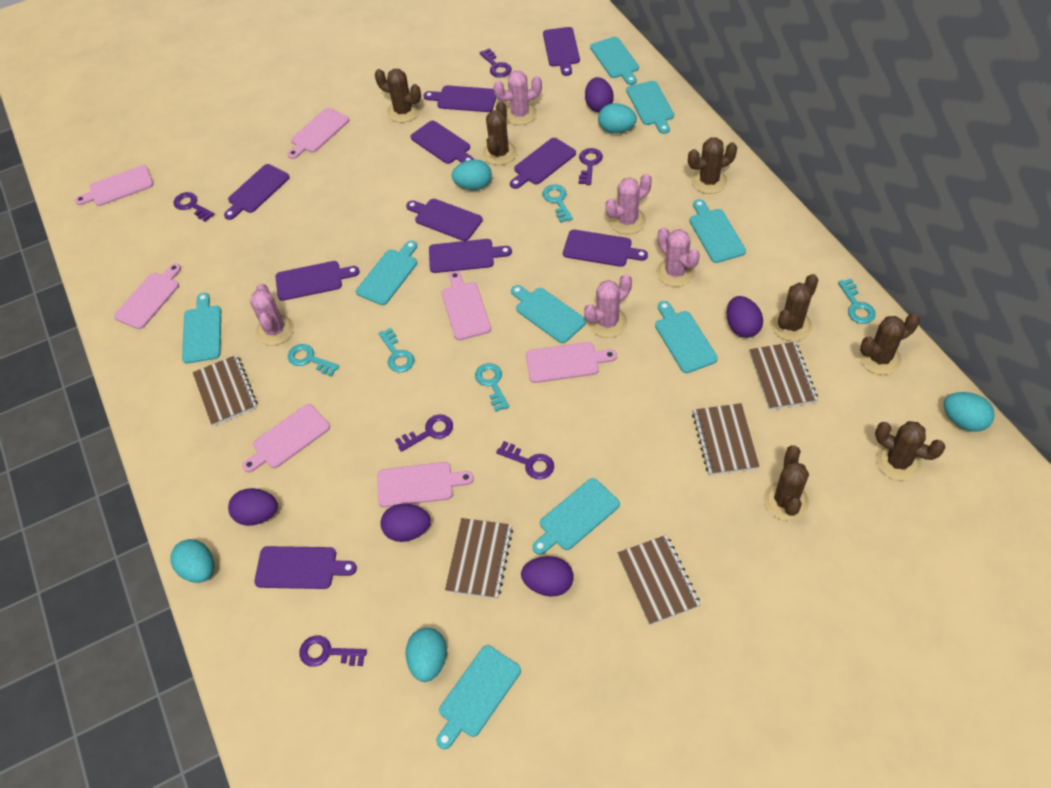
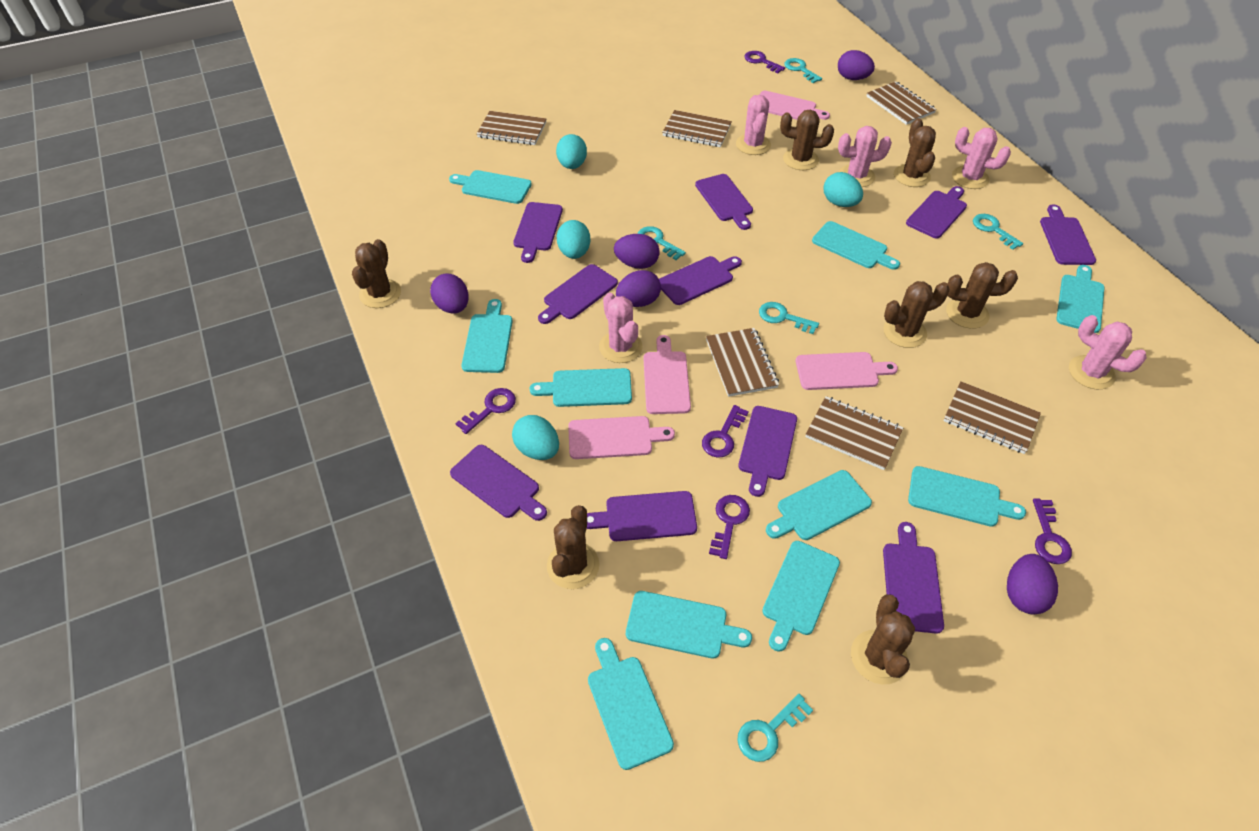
brown notebook: [192,355,257,426] [445,518,513,599] [617,535,700,625] [692,403,760,475] [749,342,818,410] = 5 -> [477,111,546,145] [662,110,732,147] [706,328,779,397] [805,396,904,470] [866,81,937,125] [944,381,1041,454] = 6
pink cutting board: [75,165,154,206] [114,263,181,329] [242,404,330,473] [287,108,349,159] [377,462,474,507] [441,271,491,340] [526,342,617,383] = 7 -> [568,416,675,459] [643,335,691,414] [760,91,830,120] [796,352,898,390] = 4
purple key: [174,192,215,222] [299,635,367,667] [395,414,453,452] [479,49,512,78] [496,441,554,479] [579,148,603,185] = 6 -> [455,388,516,434] [702,405,749,458] [709,495,750,559] [744,51,785,73] [1033,499,1072,564] = 5
turquoise cutting board: [182,293,221,363] [356,240,417,305] [436,645,521,749] [511,285,586,343] [532,478,620,555] [590,37,639,85] [626,81,674,134] [655,301,718,373] [689,199,746,263] = 9 -> [449,170,532,204] [461,299,513,373] [530,368,632,407] [588,638,674,770] [626,591,752,659] [762,541,840,652] [766,470,872,540] [812,221,900,270] [908,466,1026,527] [1056,265,1105,333] = 10
turquoise egg: [170,539,214,583] [406,628,447,682] [452,159,492,190] [598,103,637,133] [944,392,995,432] = 5 -> [512,415,559,460] [556,134,587,169] [557,220,590,259] [823,172,863,207] = 4

